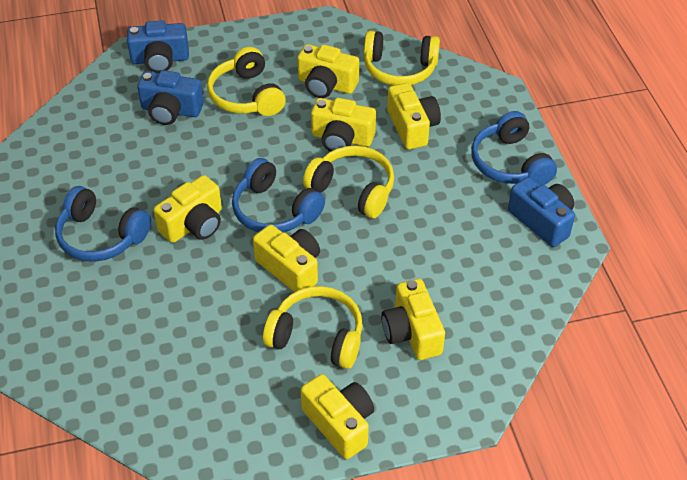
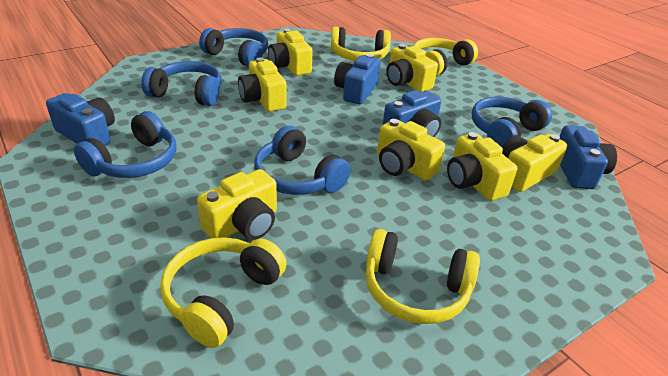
blue camera: [127,20,189,73] [137,70,204,125] [508,177,575,247] = 3 -> [46,93,115,146] [334,54,381,104] [383,90,441,137] [559,125,617,189] = 4
blue headphones: [55,186,151,262] [232,158,325,232] [471,111,557,185] = 3 -> [74,111,177,178] [141,61,221,106] [199,28,268,67] [254,126,351,195] [472,97,552,147] = 5

